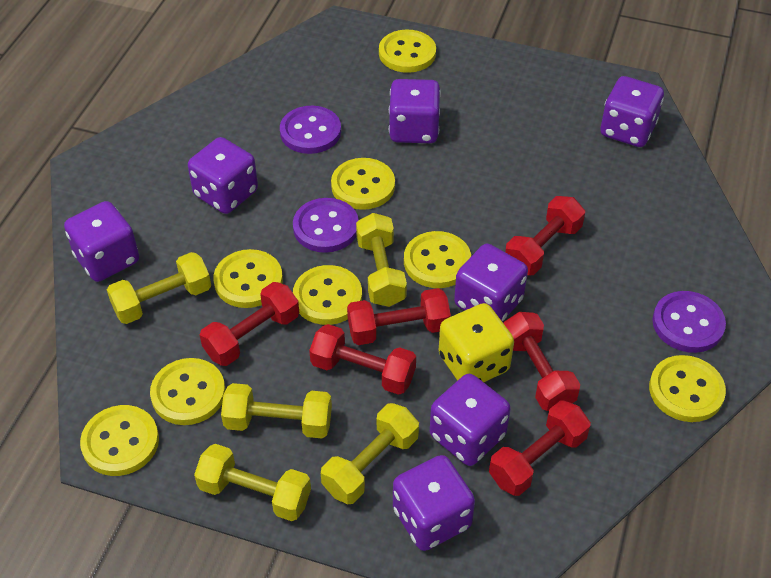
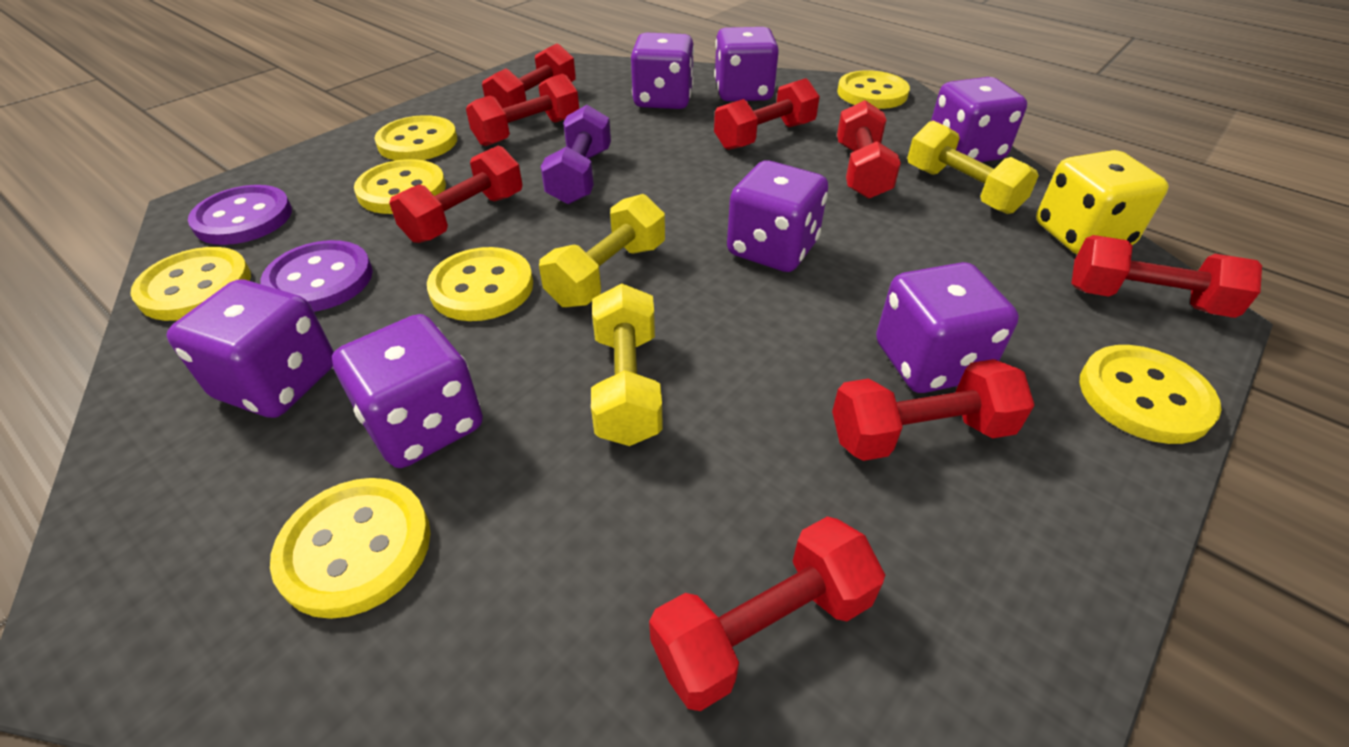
purple button: [280,106,341,154] [293,198,358,253] [652,291,726,353] = 3 -> [188,185,292,245] [260,240,373,312] = 2
purple dumbbell: none = 0 -> [541,105,611,204] = 1
red dumbbell: [200,282,299,366] [309,324,416,395] [347,288,451,345] [489,400,591,496] [504,312,580,411] [505,196,585,275] = 6 -> [389,145,523,243] [466,74,579,146] [482,43,576,109] [649,517,885,711] [714,78,820,150] [832,359,1035,461] [837,100,901,199] [1071,235,1262,318] = 8
yellow button: [80,405,159,476] [150,358,225,425] [213,249,283,308] [293,265,362,325] [331,158,395,210] [379,29,436,73] [404,231,471,288] [649,355,726,422] = 8 -> [130,247,251,321] [270,478,430,619] [354,159,446,214] [374,115,457,161] [427,247,533,321] [837,70,910,109] [1079,345,1221,444] = 7
yellow dumbbell: [107,252,211,324] [194,444,311,521] [221,383,332,438] [321,403,419,504] [356,213,407,307] = 5 -> [539,194,665,307] [591,283,663,446] [907,120,1039,214] = 3

